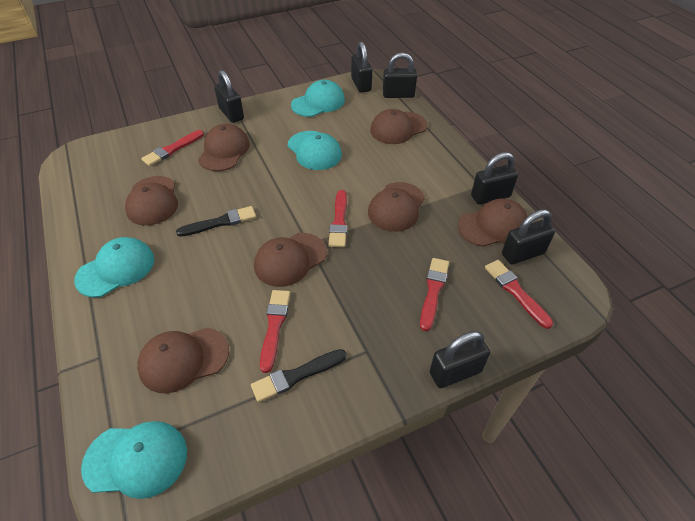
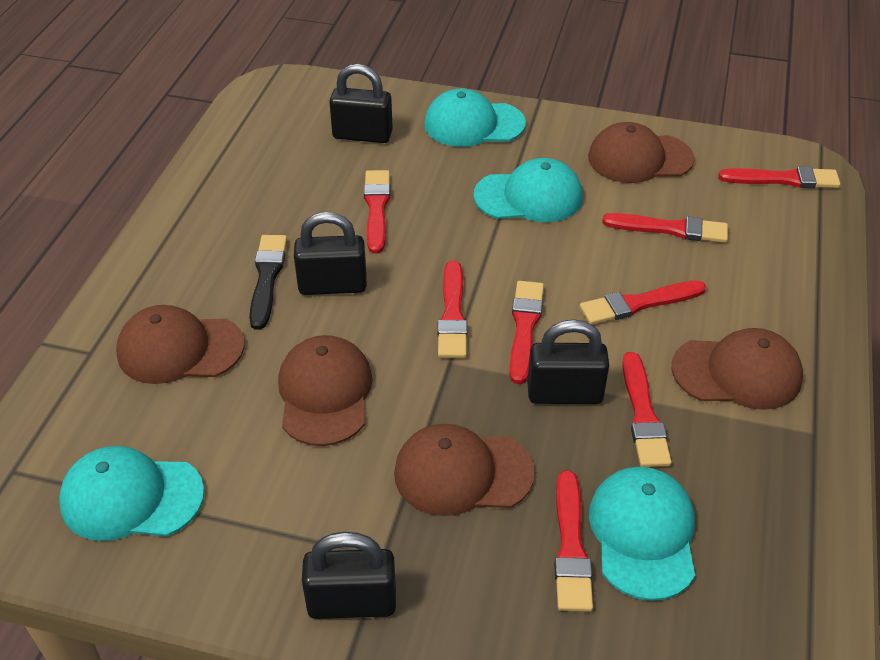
black brush: [176,206,256,236] [251,349,346,402] = 2 -> [249,235,287,330] = 1
black padlock: [214,70,244,123] [351,42,372,93] [383,53,417,98] [430,331,490,388] [471,152,518,205] [502,209,555,265] = 6 -> [294,212,367,295] [302,532,396,619] [329,64,393,143] [528,319,609,404] = 4
brown cap: [125,176,178,226] [137,327,229,393] [198,124,250,171] [254,233,327,287] [368,182,425,232] [370,109,428,144] [458,198,528,247] = 7 -> [116,305,244,384] [278,335,373,446] [394,424,535,516] [588,122,694,183] [672,328,803,410] = 5
red brush: [141,130,204,166] [260,290,290,373] [328,190,347,247] [420,258,449,331] [485,260,553,329] = 5 -> [364,170,390,254] [438,261,468,358] [510,281,544,384] [554,470,593,612] [580,280,706,325] [602,213,728,243] [622,352,672,467] [718,166,840,188] = 8

